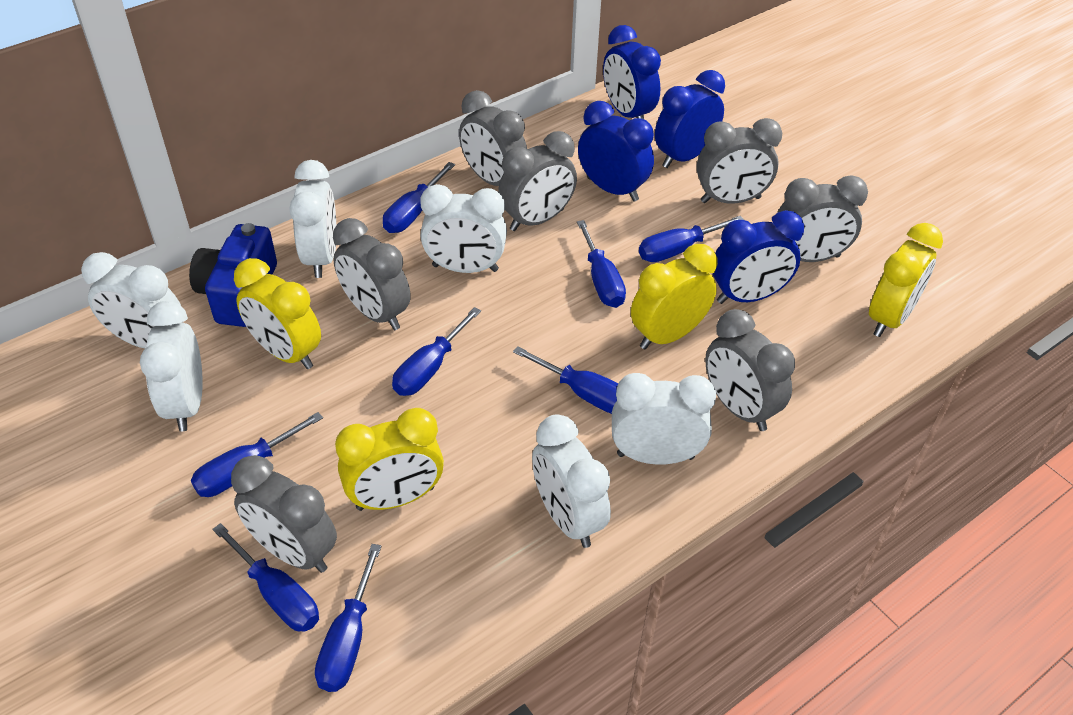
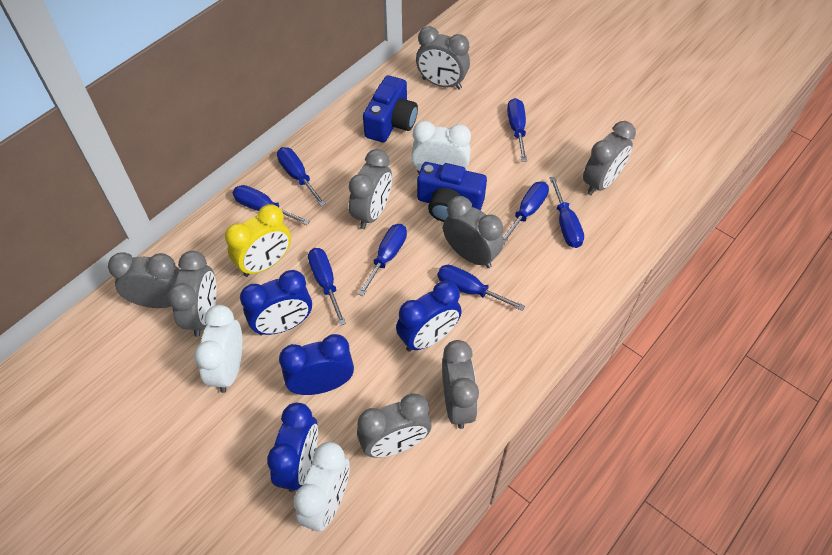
blue camera: [189,223,277,327] = 1 -> [363,75,418,143] [417,162,487,222] = 2
grey clock: [231,455,337,573] [333,218,411,330] [459,90,527,186] [498,131,577,231] [697,118,782,204] [705,309,795,431] [777,175,868,262] = 7 -> [108,252,180,308] [168,251,217,337] [349,149,392,229] [357,393,431,458] [416,26,470,90] [442,340,479,429] [443,196,504,268] [583,121,636,195] = 8
white clock: [81,252,181,348] [140,301,203,432] [289,160,336,278] [420,184,507,273] [532,415,611,548] [612,373,716,465] = 6 -> [194,305,243,393] [293,442,350,531] [411,121,471,173] = 3
yellow clock: [234,258,321,369] [335,408,444,511] [631,244,718,349] [869,223,943,337] = 4 -> [225,204,291,277] = 1

